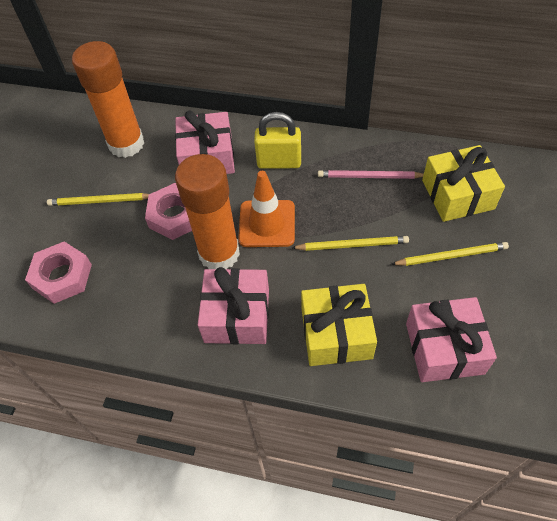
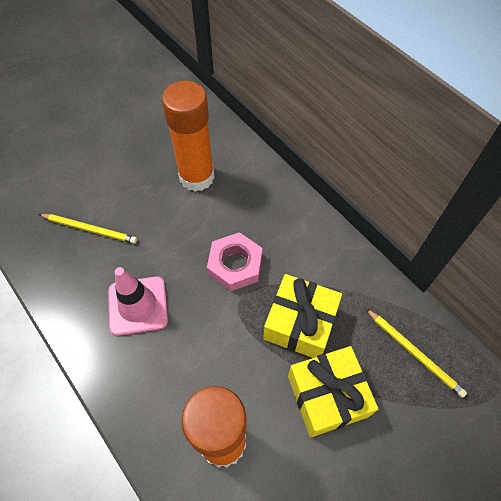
orange traffic cone: [238,171,295,247] = 1 -> none = 0
pink gift: [175,110,235,174] [198,267,269,344] [406,297,497,382] = 3 -> none = 0
pink nut: [25,242,92,304] [145,183,192,240] = 2 -> [207,232,262,292] = 1
pink pencil: [318,170,424,179] = 1 -> none = 0
pink traffic cone: none = 0 -> [108,267,168,336] = 1
yellow padlock: [254,112,301,169] = 1 -> none = 0
yellow pencil: [47,193,149,206] [292,236,409,251] [391,242,509,266] = 3 -> [39,214,137,244] [366,309,467,398] = 2

